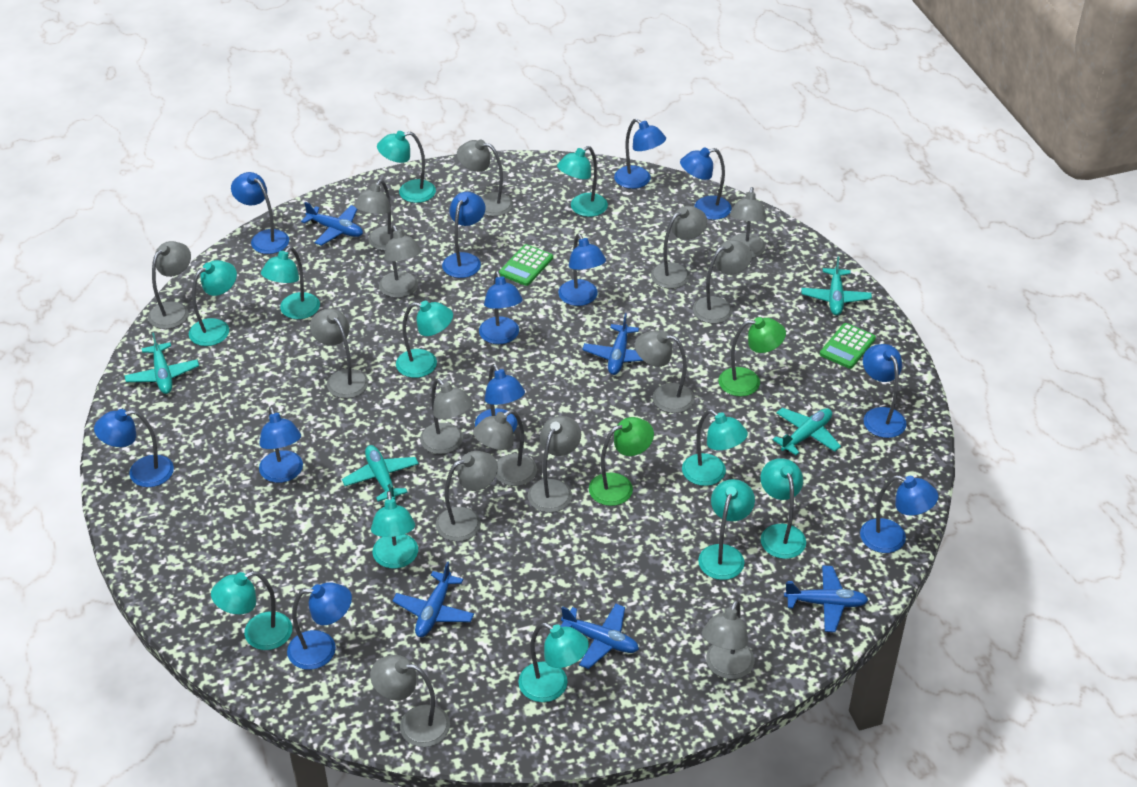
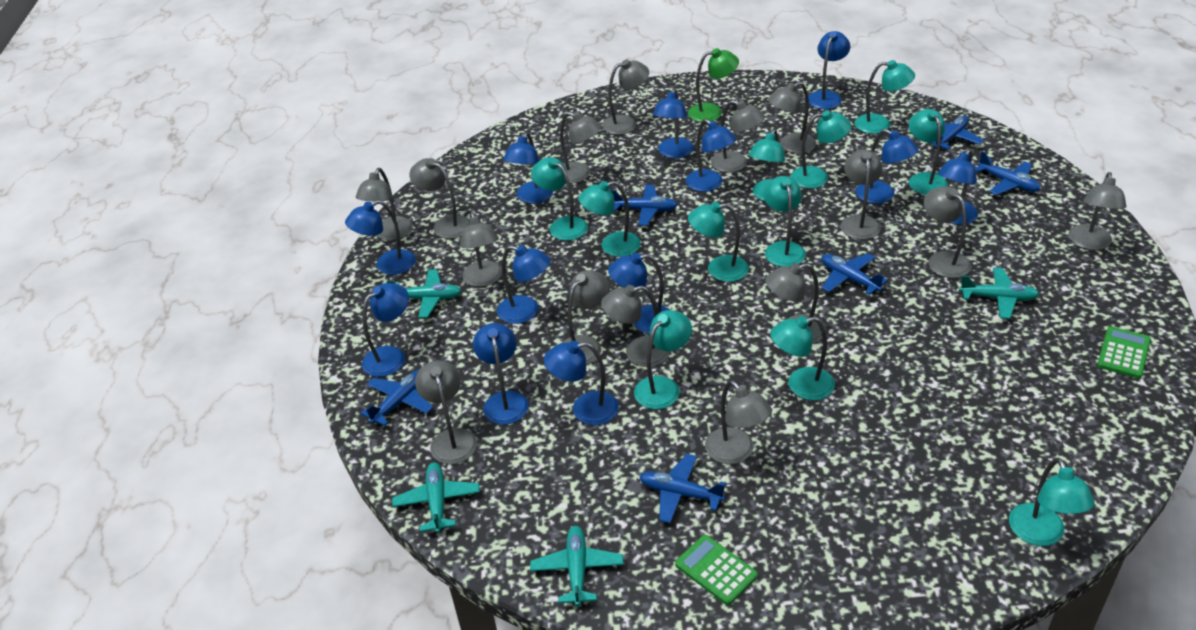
blue plane: [301,202,363,246] [393,561,474,637] [561,604,639,669] [582,313,643,375] [784,565,868,632] = 5 -> [361,370,433,426] [610,185,678,226] [639,454,726,523] [821,253,888,295] [929,116,984,150] [975,151,1040,195] = 6
green lamp: [589,417,654,506] [719,317,786,396] = 2 -> [688,48,739,122] = 1

